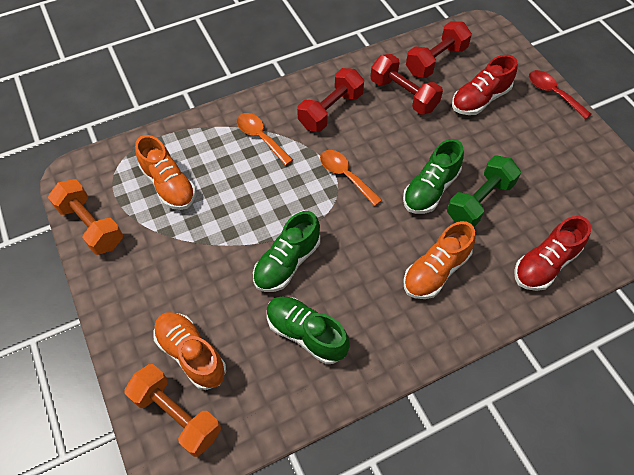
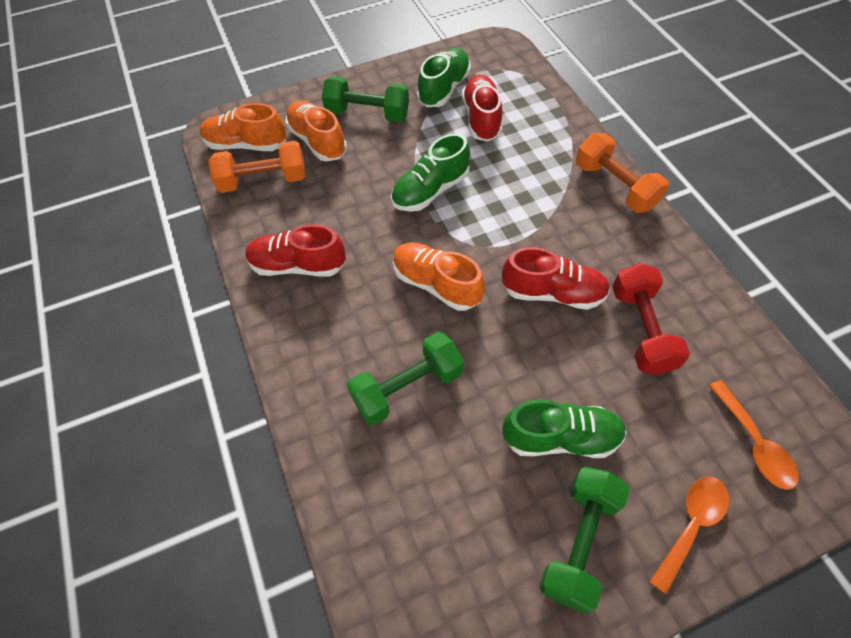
green dumbbell: [447,156,521,227] = 1 -> [322,76,409,122] [347,332,463,425] [539,466,630,614] = 3
red dumbbell: [297,68,364,132] [371,54,443,115] [406,21,472,78] = 3 -> [612,263,690,375] = 1
red shoe: [452,55,518,115] [514,216,591,291] = 2 -> [245,224,346,277] [462,74,502,142] [502,247,610,310] = 3
red spoon: [529,70,591,119] = 1 -> none = 0

